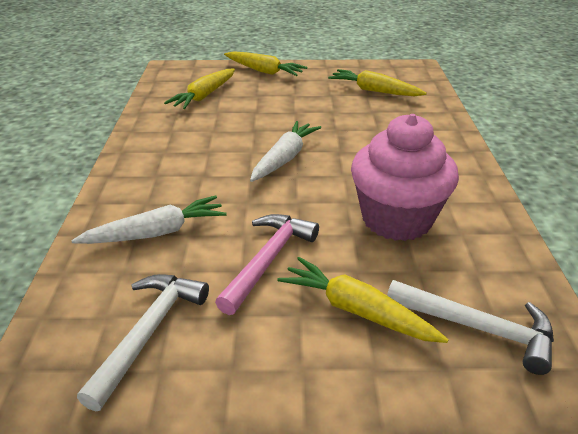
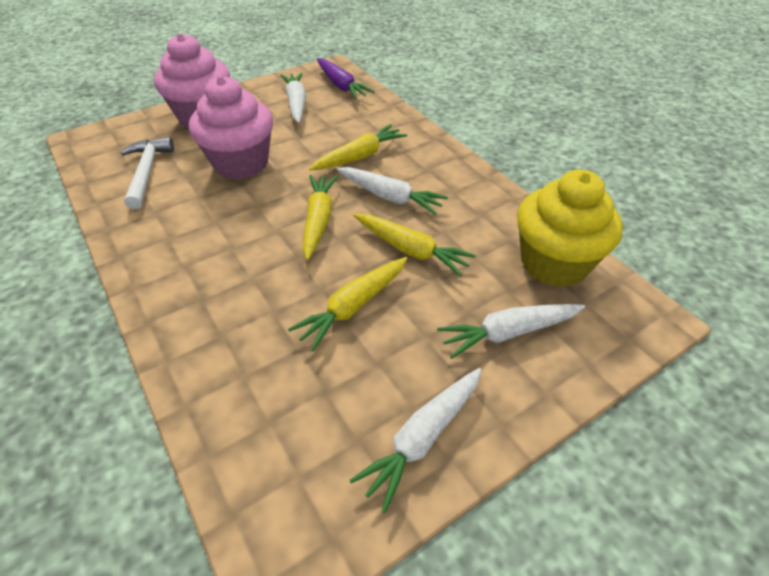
pink cupcake: [351,114,459,241] = 1 -> [154,33,230,128] [189,76,273,180] = 2
pink hammer: [215,214,319,315] = 1 -> none = 0
purple carrot: none = 0 -> [317,58,375,99] = 1
white carrot: [71,195,227,244] [250,121,321,182] = 2 -> [280,73,306,123] [336,167,448,215] [350,368,481,513] [437,304,585,359] = 4
white hammer: [77,274,209,411] [387,280,554,375] = 2 -> [121,137,174,209] = 1
yellow cupcake: none = 0 -> [517,169,623,287] = 1

